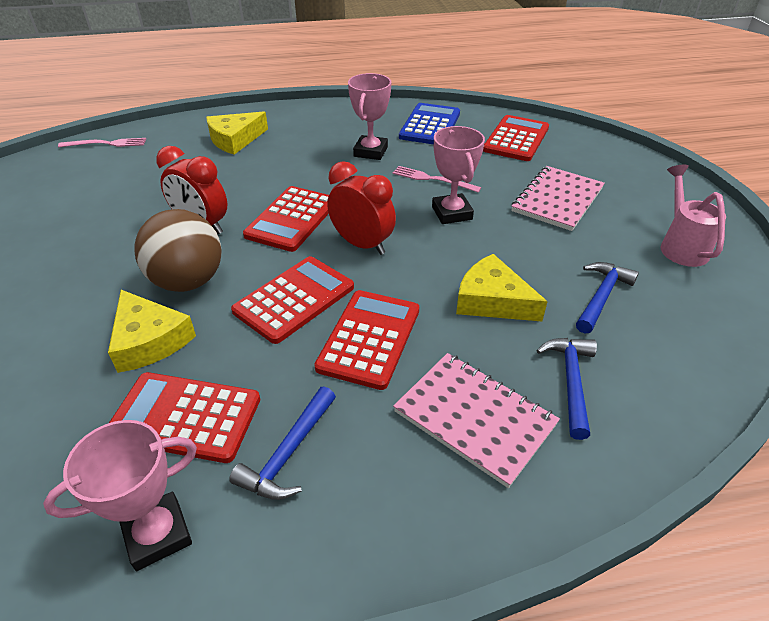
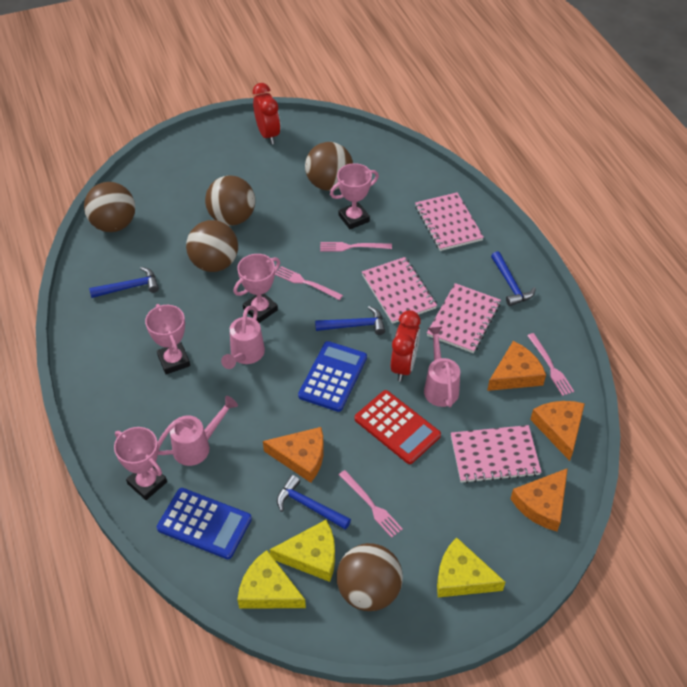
blue calculator: [399,103,460,144] = 1 -> [157,488,252,559] [298,341,367,412] = 2
blue hammer: [229,386,336,500] [536,338,597,440] [576,262,639,334] = 3 -> [89,267,159,298] [277,475,351,530] [315,306,385,335] [491,251,536,306] = 4
brown ball: [134,209,222,292] = 1 -> [84,182,135,232] [186,220,238,272] [205,175,255,226] [305,142,353,191] [337,543,403,611] = 5
orange cheese: none = 0 -> [263,427,324,483] [487,341,546,391] [510,468,568,531] [530,401,585,461] = 4
pink fork: [58,138,146,147] [393,166,481,192] = 2 -> [275,266,343,300] [320,242,392,252] [339,470,403,538] [527,333,574,396] = 4
pink notebook: [393,353,560,488] [511,166,605,231] = 2 -> [362,257,437,324] [415,192,484,251] [427,283,501,353] [451,425,541,483] = 4
pink trophy: [43,420,197,571] [348,73,391,160] [432,126,485,224] = 3 -> [114,427,167,500] [145,304,190,374] [233,254,280,323] [330,163,379,229] = 4
pink watering can: [661,165,726,267] = 1 -> [157,396,238,466] [221,306,265,369] [424,327,460,407] = 3
red calculator: [109,372,260,463] [231,256,354,344] [243,186,329,252] [314,290,419,390] [483,115,549,161] = 5 -> [355,390,441,464] = 1

